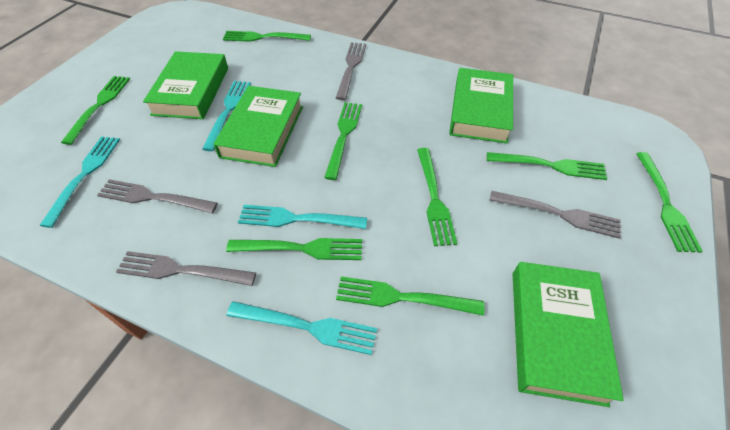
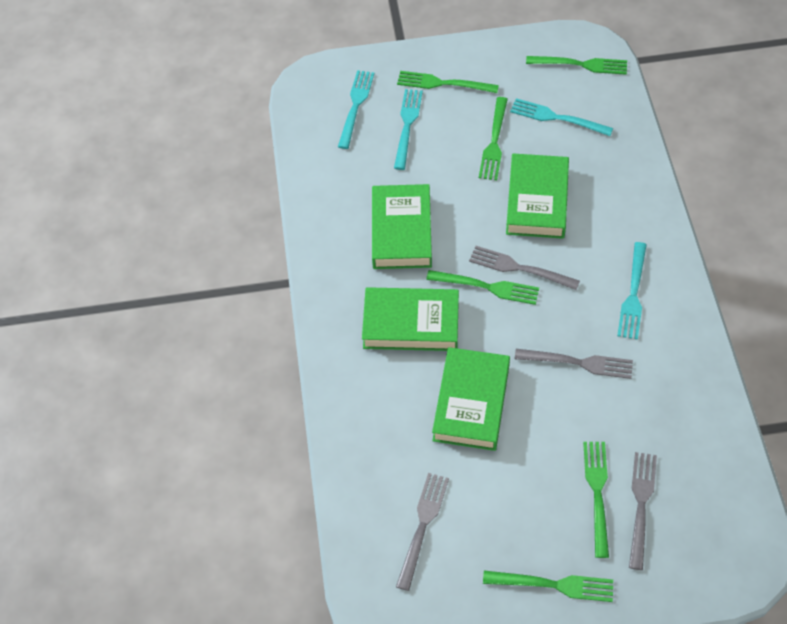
green fork: [61,76,130,145] [223,31,311,42] [226,238,362,260] [324,102,362,180] [336,276,484,316] [417,148,457,246] [487,152,607,180] [636,152,703,252] = 8 -> [397,71,499,93] [426,270,539,305] [479,97,508,180] [483,571,613,602] [526,56,627,75] [583,442,609,558] = 6

